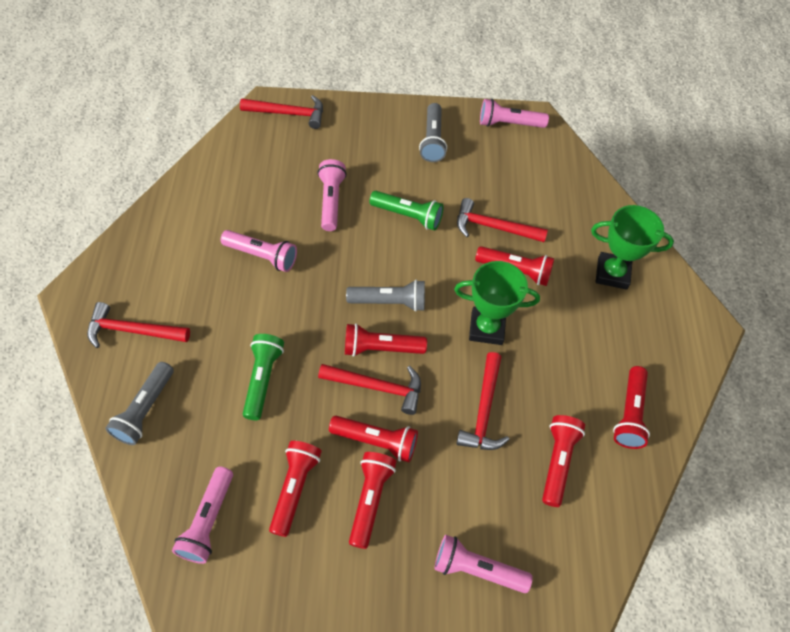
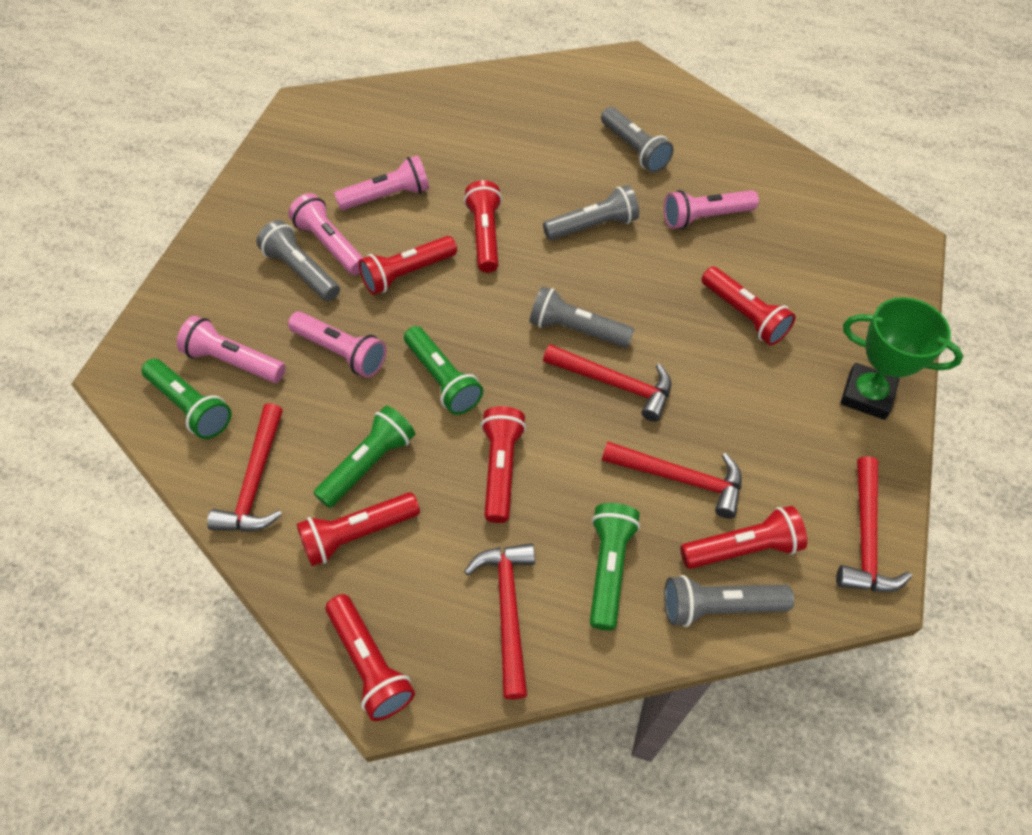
green flashlight: [243,334,284,420] [369,191,444,231] = 2 -> [142,359,231,439] [314,406,415,508] [404,326,483,415] [590,503,640,631] = 4
green trophy: [454,261,540,345] [591,205,674,290] = 2 -> [840,297,963,420] = 1
grey flashlight: [105,362,174,445] [346,280,425,312] [419,103,447,162] = 3 -> [256,220,340,301] [529,286,635,348] [543,185,639,240] [601,107,674,173] [664,575,794,627] = 5

